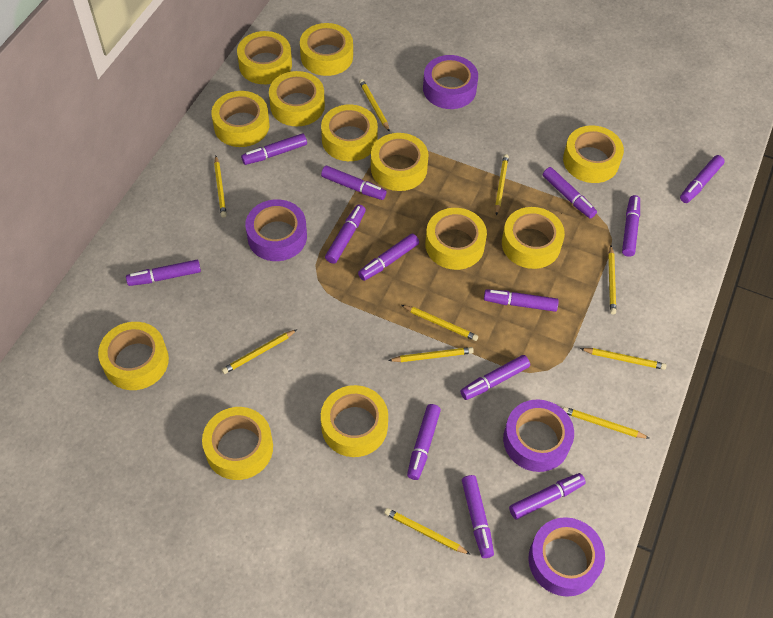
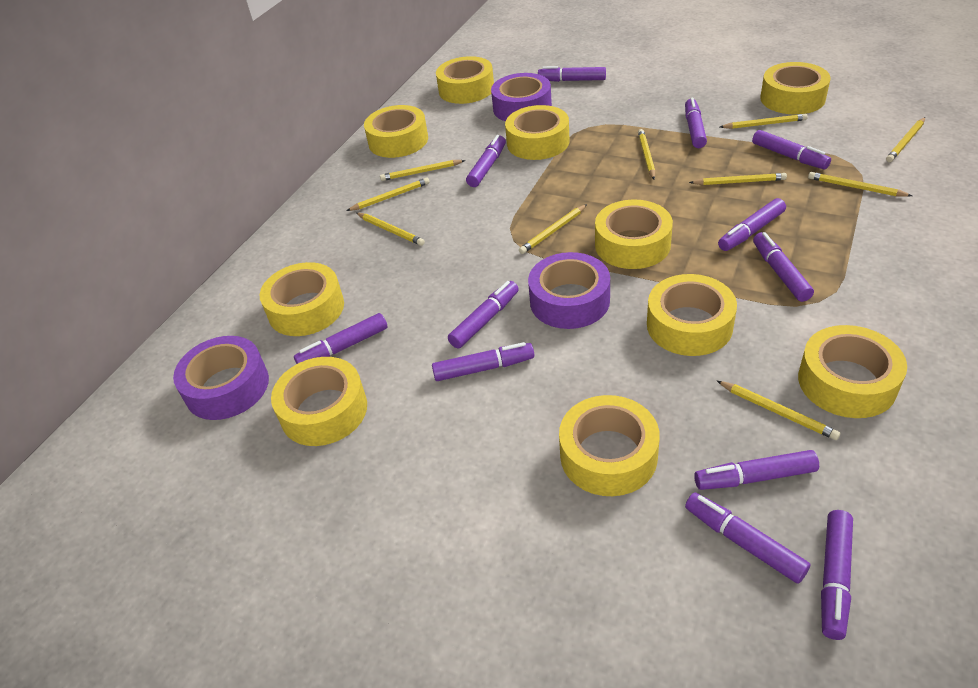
purple marker: [126,260,201,286] [241,133,307,165] [321,166,386,200] [325,205,366,264] [358,233,419,281] [407,404,441,480] [460,355,530,400] [462,475,494,558] [484,289,559,312] [509,473,586,520] [543,167,597,219] [622,195,640,257] [680,155,725,203] = 13 -> [294,313,388,364] [432,342,534,381] [448,281,519,348] [466,135,506,187] [538,66,606,82] [685,98,707,148] [685,492,811,584] [694,450,819,490] [718,198,786,251] [752,130,831,170] [753,232,814,302] [821,510,853,640] = 12
purple tape: [245,199,307,261] [423,55,478,109] [503,399,574,472] [529,517,605,597] = 4 -> [173,336,269,420] [491,73,552,121] [528,252,610,329] = 3
yellow tape: [98,322,169,390] [202,407,273,480] [211,91,269,147] [237,31,292,84] [269,71,325,126] [300,23,353,76] [321,105,378,161] [321,385,388,457] [371,133,429,191] [425,208,487,270] [502,207,565,269] [563,125,624,183] = 12 -> [260,262,344,336] [271,357,367,446] [364,105,428,158] [436,56,494,104] [505,105,569,160] [559,395,660,496] [595,200,673,269] [647,274,737,356] [760,62,830,115] [798,325,907,418] = 10

